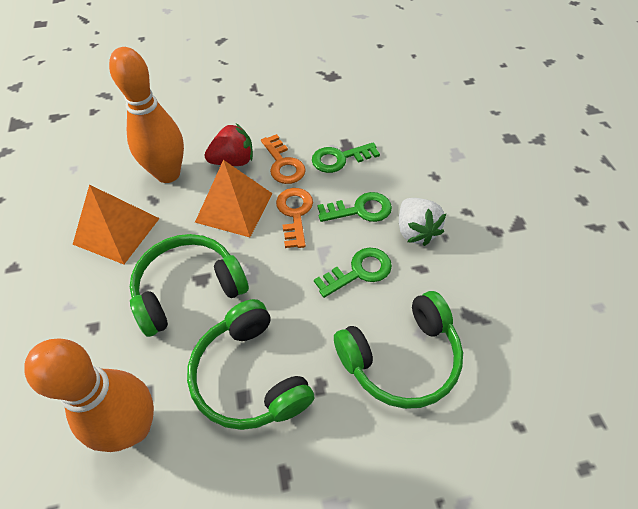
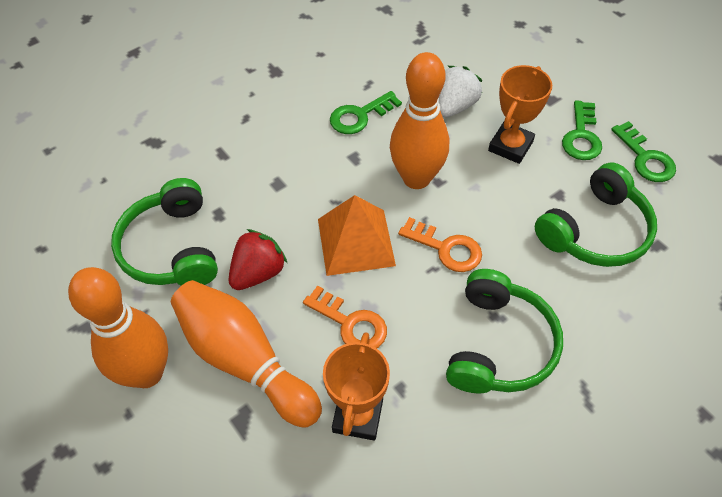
orange bowling pin: [24,338,154,452] [109,47,184,183] = 2 -> [68,267,168,388] [171,280,322,428] [390,52,449,189] = 3
orange pyramid: [72,185,160,264] [195,160,272,237] = 2 -> [318,195,396,276] = 1
orange trophy: none = 0 -> [323,332,390,441] [488,65,552,164] = 2

